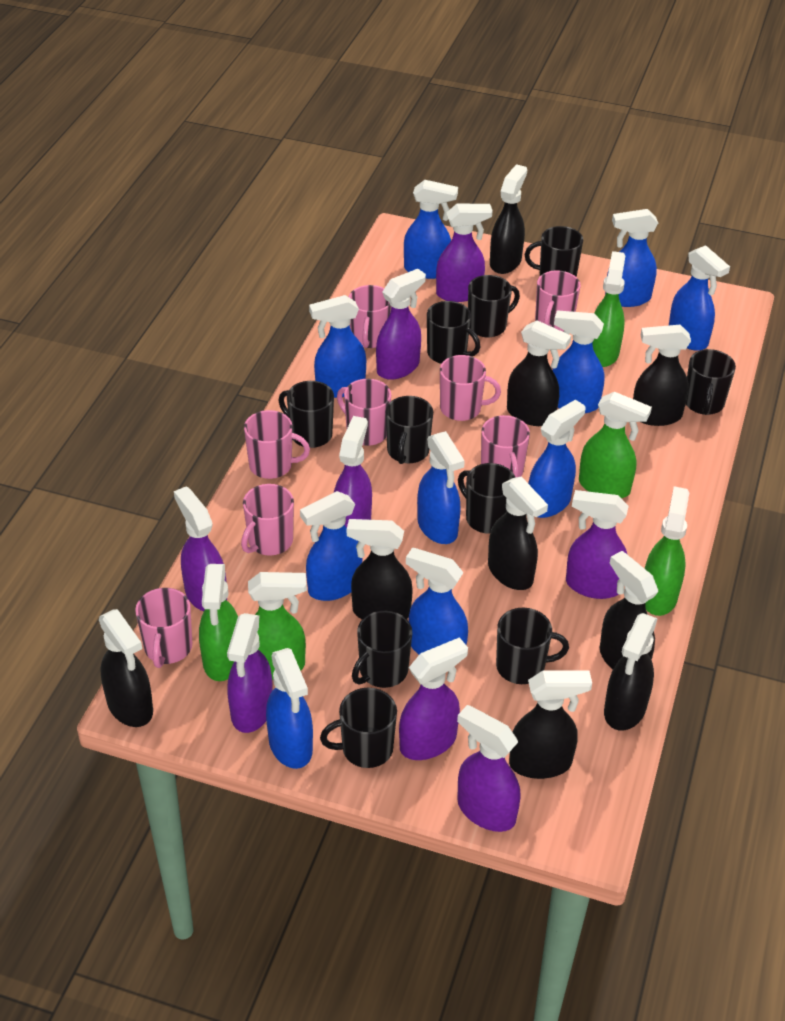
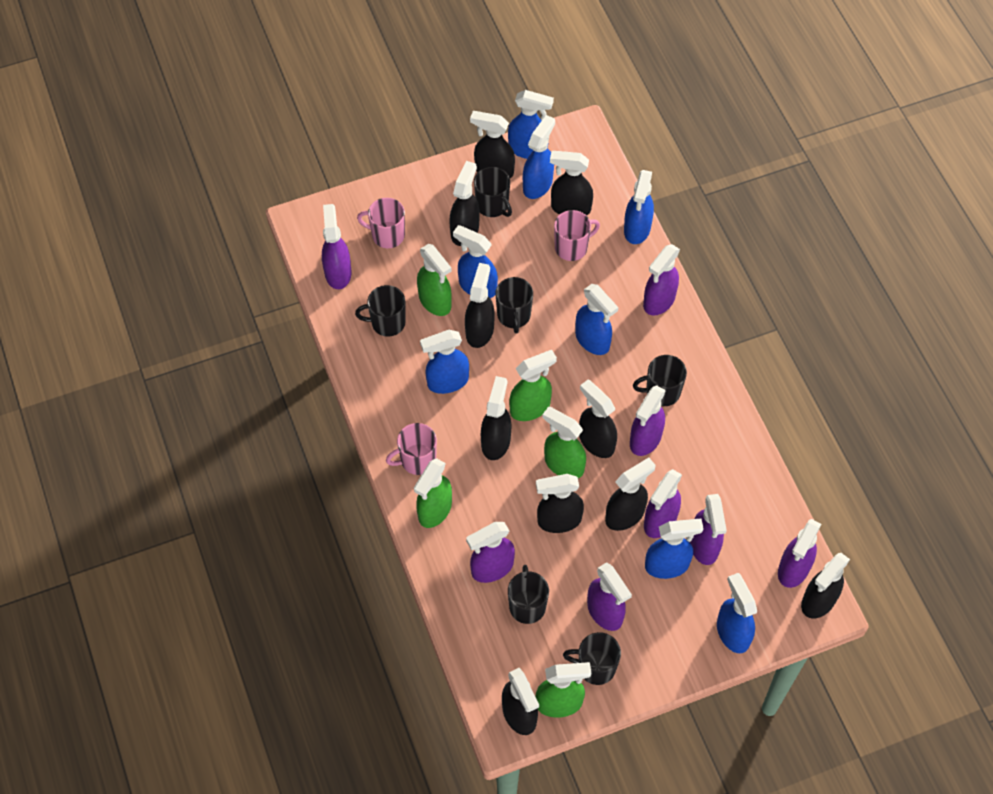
black mug: [279,381,334,448] [320,688,397,768] [352,611,412,688] [386,396,433,464] [427,301,480,364] [458,463,516,534] [468,275,520,337] [496,608,569,684] [525,226,583,277] [686,349,736,415] = 10 -> [355,285,406,337] [474,167,512,217] [495,277,533,334] [508,565,549,624] [563,632,621,685] [633,355,687,406] = 6
black spray bottle: [99,609,153,727] [347,519,412,619] [488,476,548,590] [490,164,527,274] [507,320,571,426] [509,670,592,779] [600,551,658,669] [604,613,658,731] [633,325,691,426] = 9 -> [449,161,480,246] [465,263,495,348] [470,111,515,178] [481,376,511,460] [502,668,539,735] [536,474,584,533] [550,151,593,216] [579,380,617,458] [605,458,656,531] [801,553,850,619] = 10
blue spray bottle: [266,648,313,769] [300,491,362,601] [309,295,366,398] [404,180,458,279] [406,547,468,655] [417,431,465,544] [528,400,585,518] [552,310,604,413] [605,209,658,307] [669,245,730,351] = 10 -> [420,330,469,394] [453,225,498,298] [508,90,554,159] [523,115,555,199] [575,284,619,355] [624,170,654,244] [645,518,704,579] [717,573,757,653] = 8
pink mug: [135,588,192,668] [241,484,294,555] [244,410,310,479] [337,379,391,446] [349,285,392,348] [440,355,501,421] [481,415,530,477] [535,270,581,332] = 8 -> [357,198,405,248] [386,423,437,475] [554,210,600,261] = 3

